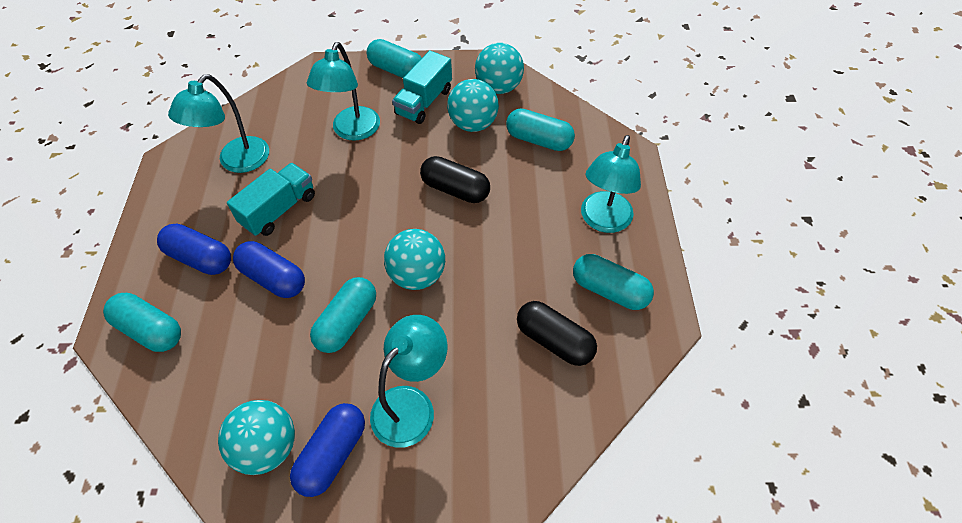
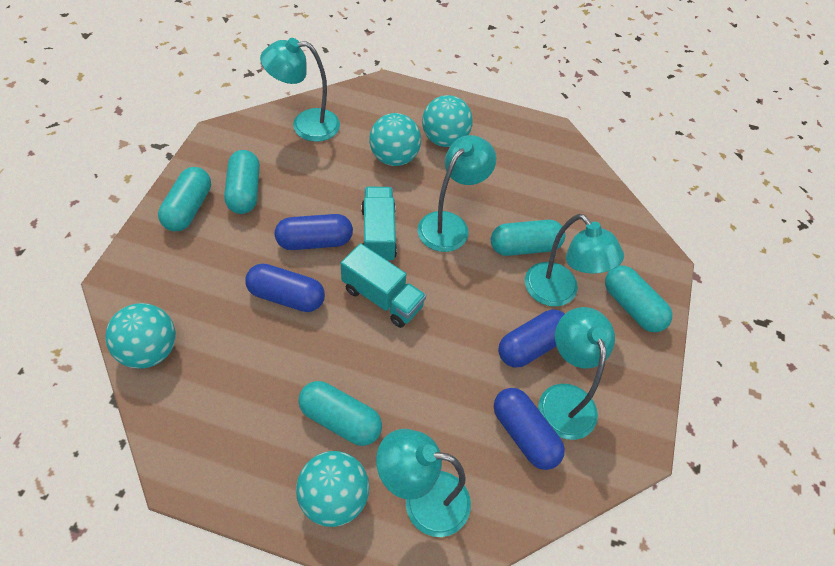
black capsule: [420,156,490,203] [517,301,597,366] = 2 -> none = 0
blue capsule: [157,223,231,275] [233,241,305,298] [290,403,365,497] = 3 -> [245,263,325,312] [275,214,353,250] [494,388,565,470] [498,310,565,367] = 4
turquoise lamp: [168,74,269,173] [307,42,380,141] [370,315,448,448] [581,135,641,233] = 4 -> [260,38,340,142] [376,429,471,537] [418,135,496,252] [525,214,624,307] [538,307,615,440] = 5

